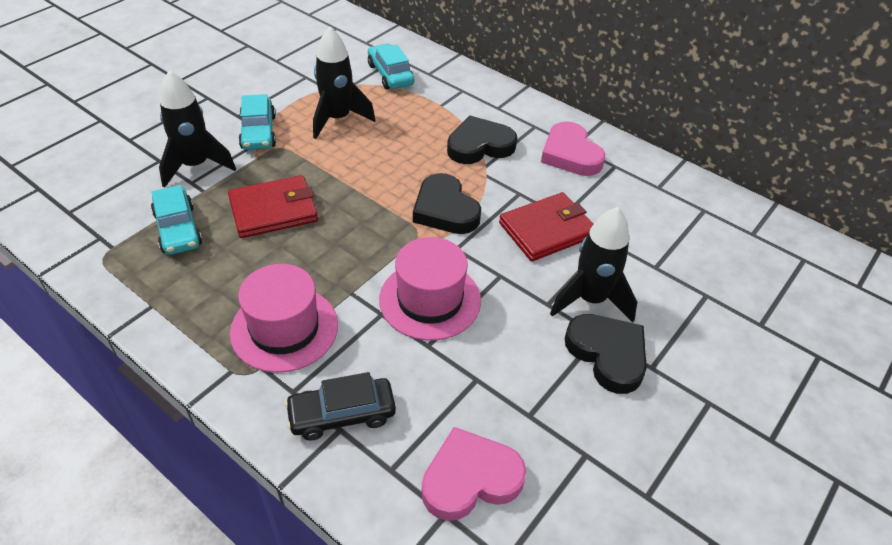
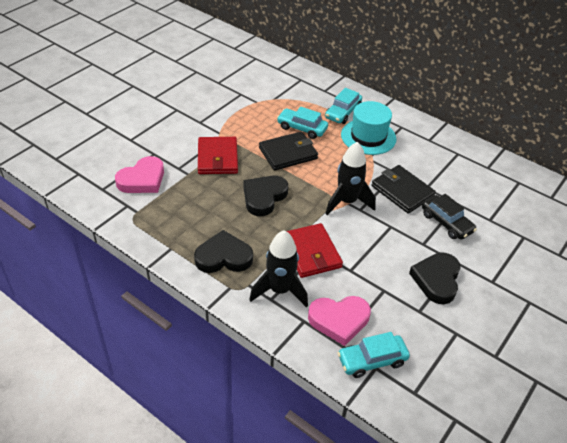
black rocket: [159,70,236,188] [313,27,375,139] [550,207,637,322] = 3 -> [249,230,308,308] [326,142,376,215] = 2
black wallet: none = 0 -> [259,132,318,171] [371,165,436,214] = 2
pink hat: [230,264,338,373] [379,237,481,341] = 2 -> none = 0
turquoise hat: none = 0 -> [341,101,397,155] = 1

